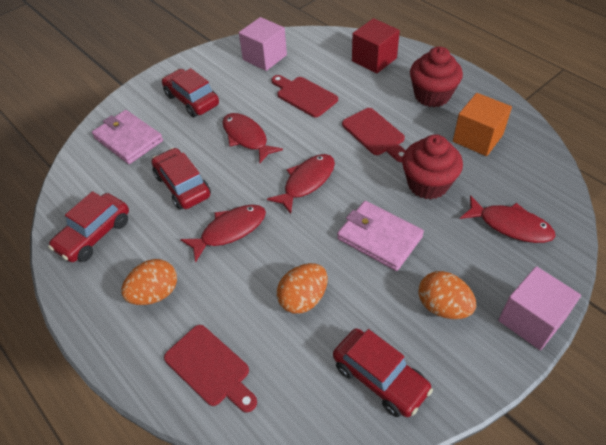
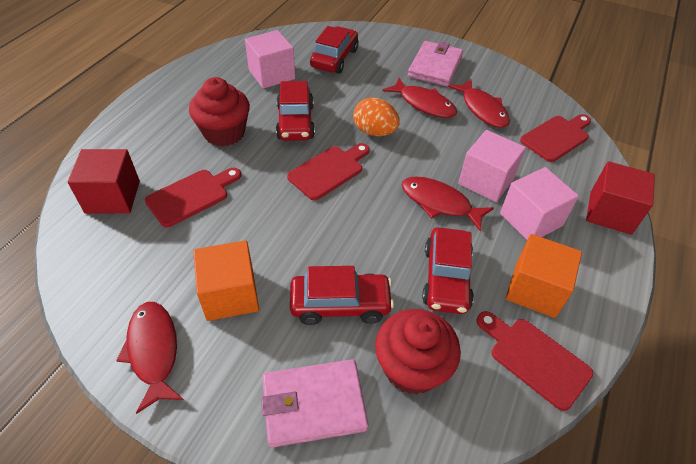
orange cube: [453,93,512,156] = 1 -> [193,241,259,321] [506,234,582,318] = 2
orange egg: [121,259,177,305] [277,263,328,314] [418,271,476,319] = 3 -> [353,97,400,136] = 1
pink cube: [239,17,287,71] [498,266,581,350] = 2 -> [245,30,295,89] [458,130,526,202] [500,167,579,240] = 3
red cube: [352,18,400,73] = 1 -> [67,149,140,214] [586,161,655,235] = 2
red cutting board: [164,325,257,413] [271,75,338,117] [342,108,406,162] = 3 -> [145,168,241,227] [287,143,370,200] [477,311,593,411] [520,114,591,162] = 4

